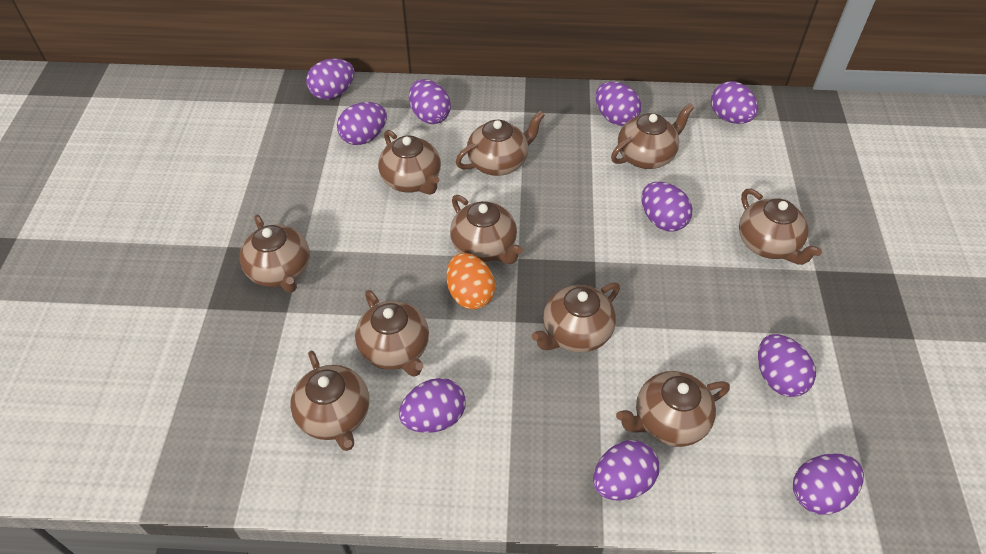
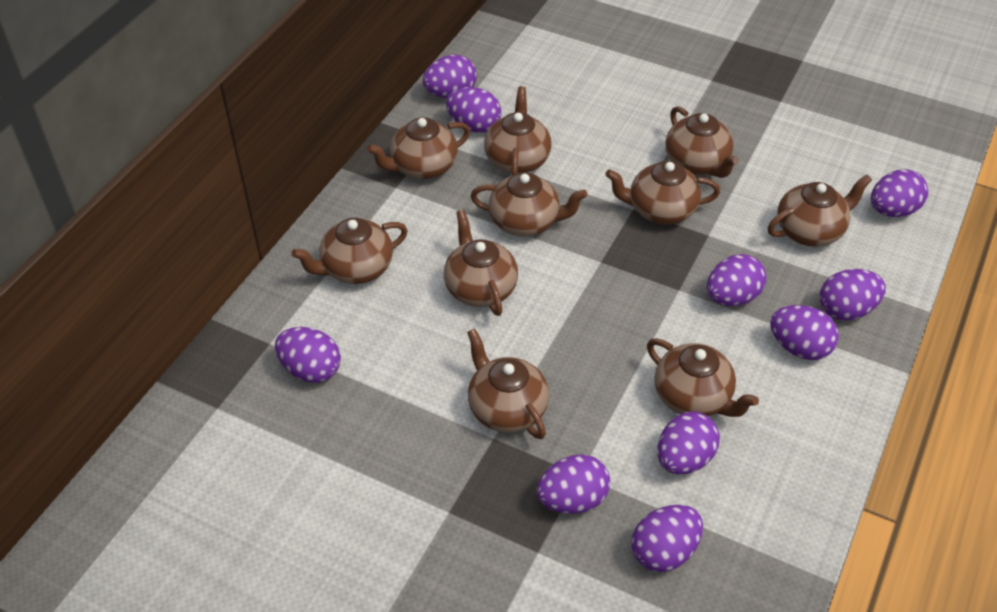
orange egg: [447,253,495,310] = 1 -> none = 0

